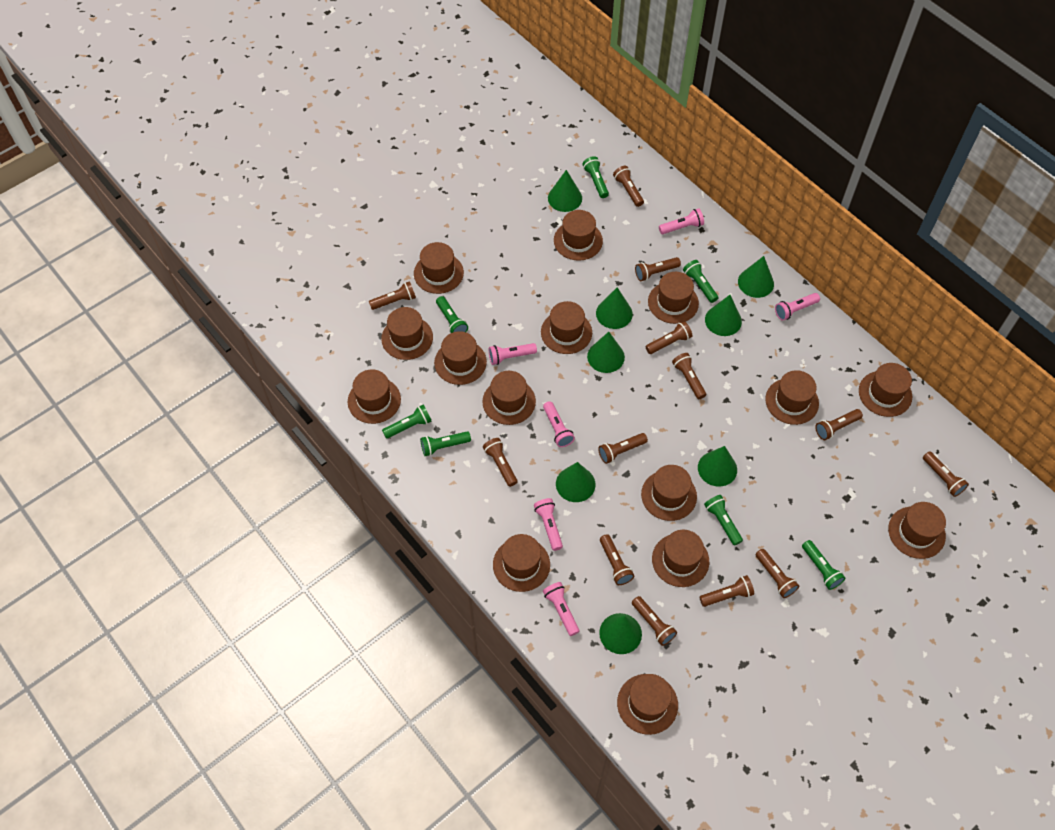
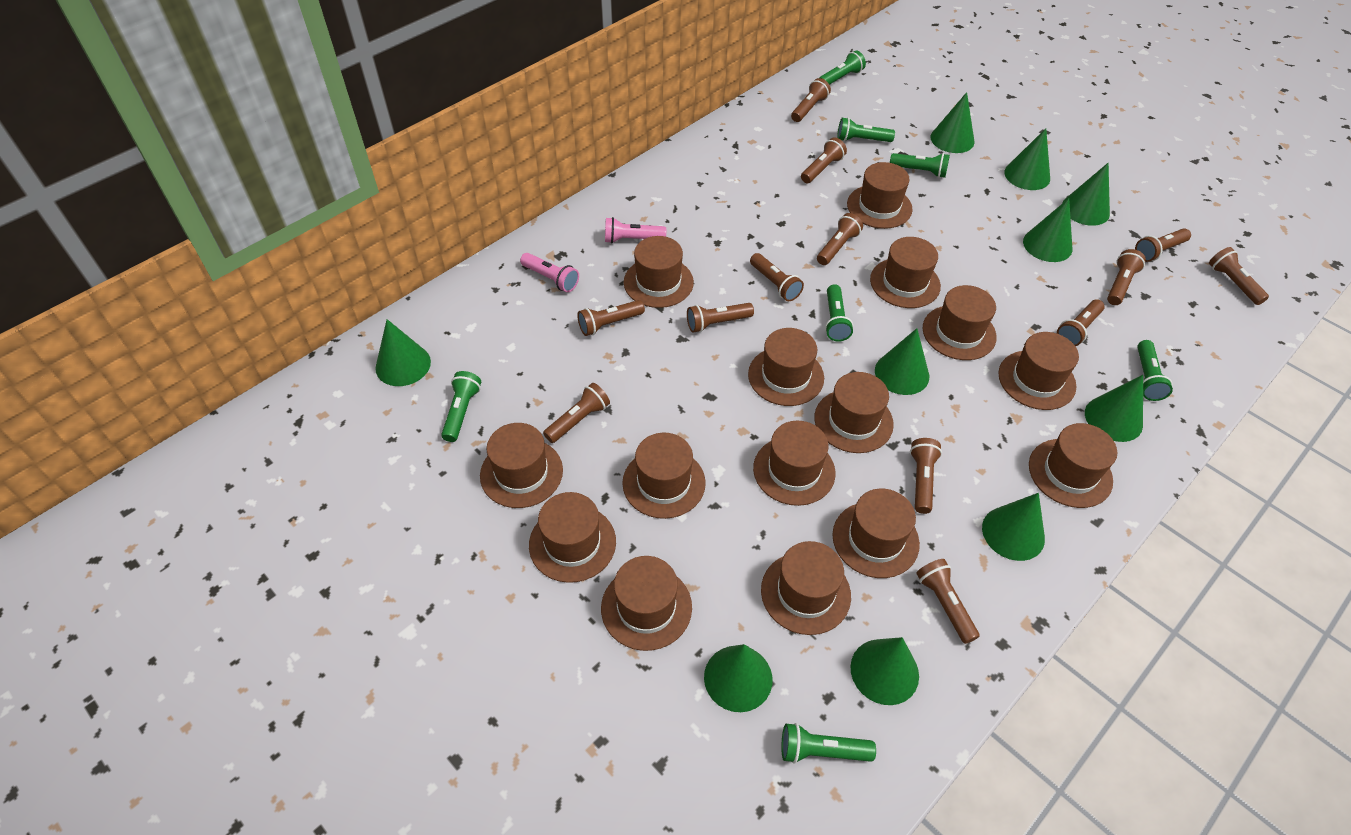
green cone: [548,170,582,212] [556,462,595,502] [587,332,625,373] [596,287,633,329] [599,613,642,654] [698,446,737,487] [705,295,742,336] [738,256,774,298] = 8 -> [375,319,431,386] [704,644,773,712] [850,637,919,705] [875,328,929,395] [931,92,974,153] [982,493,1045,561] [1004,128,1050,190] [1023,198,1072,262] [1063,163,1110,226] [1085,375,1143,442] = 10
pink flashlight: [489,343,537,365] [534,498,563,551] [543,401,575,447] [543,582,579,636] [659,208,704,234] [775,293,820,320] = 6 -> [520,253,579,292] [605,217,666,243] = 2

